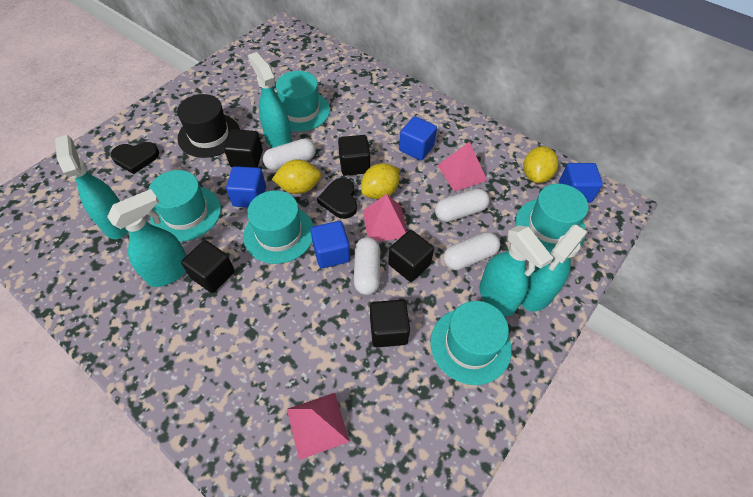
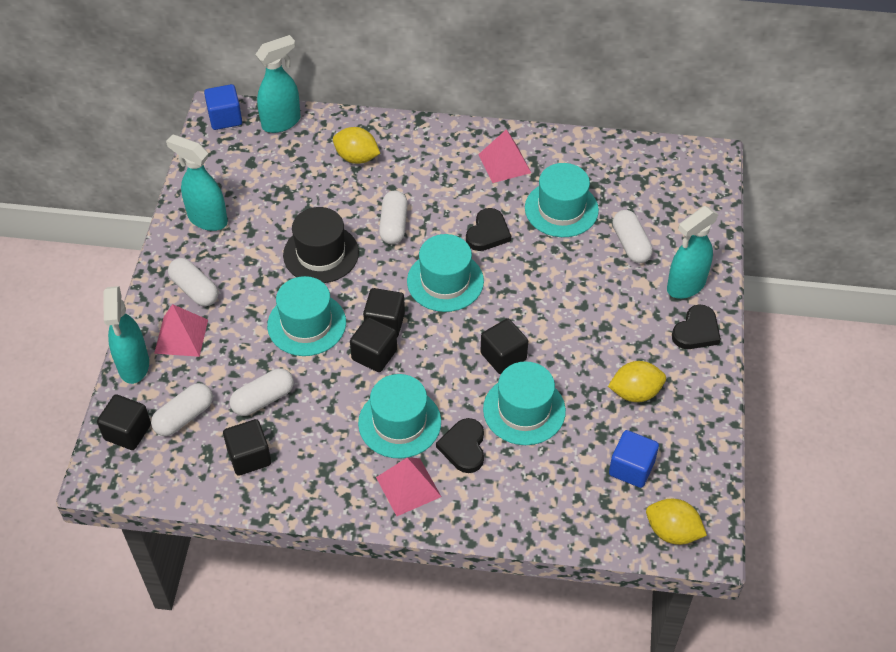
black heart: [111,142,159,174] [317,178,357,219] = 2 -> [436,418,484,473] [466,208,511,251] [672,304,721,349] = 3
blue cube: [226,166,266,207] [311,221,350,268] [399,116,437,160] [559,163,603,203] = 4 -> [204,84,242,130] [609,430,659,488] = 2
turquoise spray bottle: [55,135,128,239] [107,189,187,287] [248,52,292,148] [479,225,553,316] [521,225,589,312] = 5 -> [103,286,149,384] [166,134,228,231] [255,35,301,133] [667,206,719,299] = 4
white capsule: [263,139,316,170] [354,237,380,295] [435,188,490,222] [443,232,500,270] = 4 -> [151,383,213,436] [168,258,218,306] [230,368,294,416] [379,190,408,244] [613,210,653,263] = 5

